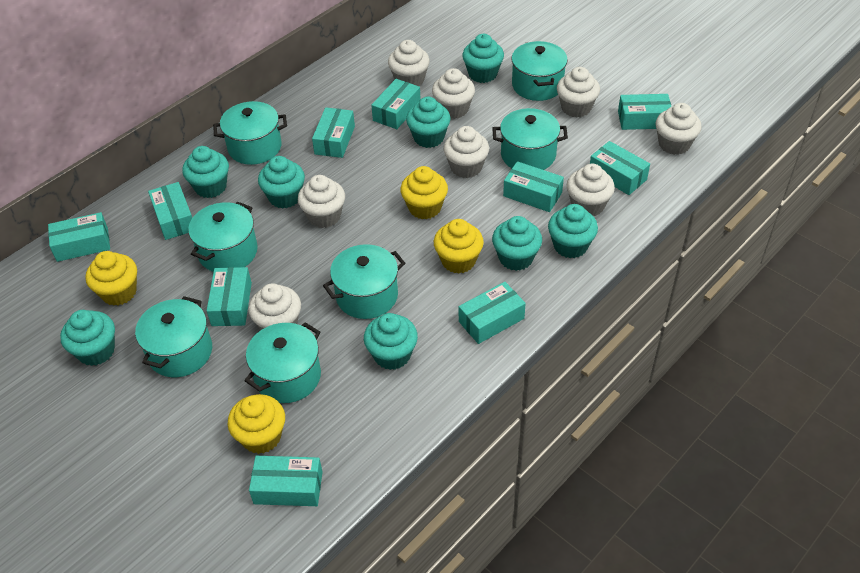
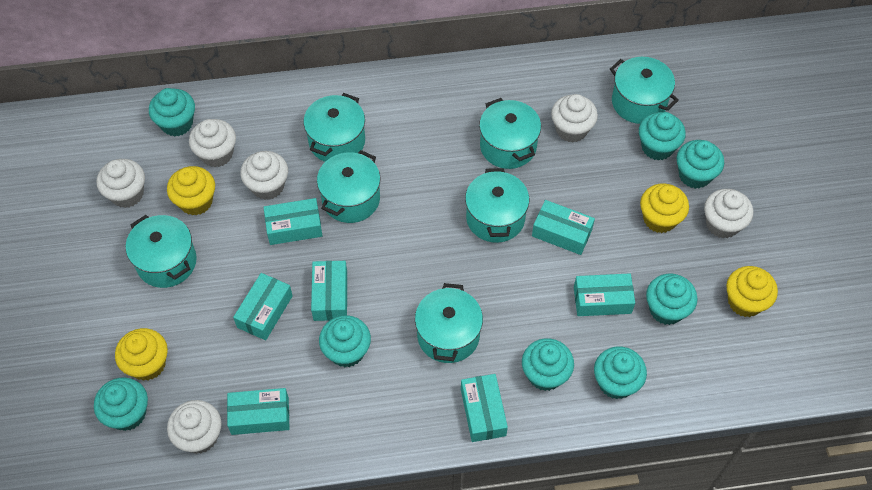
turquoise box: [48,212,110,262] [148,182,192,240] [206,267,252,326] [249,456,323,506] [312,107,355,158] [371,79,420,129] [459,282,526,344] [503,161,564,212] [590,141,650,195] [618,94,671,130] = 10 -> [227,388,290,435] [233,273,293,340] [263,198,322,245] [311,261,347,321] [461,374,508,442] [532,200,595,255] [574,273,635,316] = 7
white cupcake: [248,283,301,330] [298,175,345,228] [388,40,430,86] [432,68,475,119] [443,126,489,178] [557,67,600,118] [567,164,615,216] [656,103,701,155] = 8 -> [97,159,145,208] [167,400,221,454] [189,119,236,167] [240,151,288,200] [551,94,598,142] [704,189,753,238] = 6

